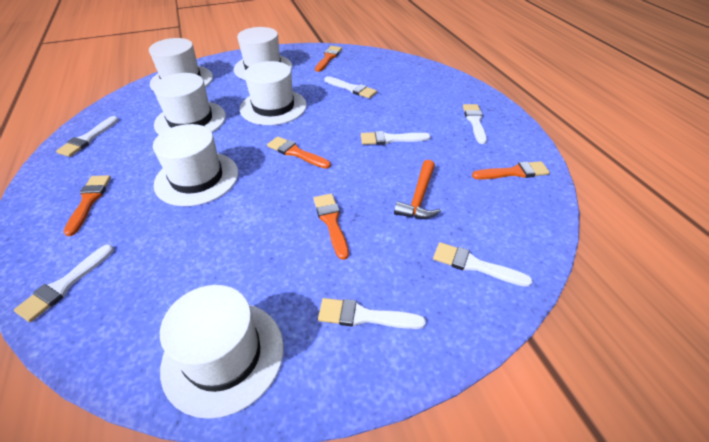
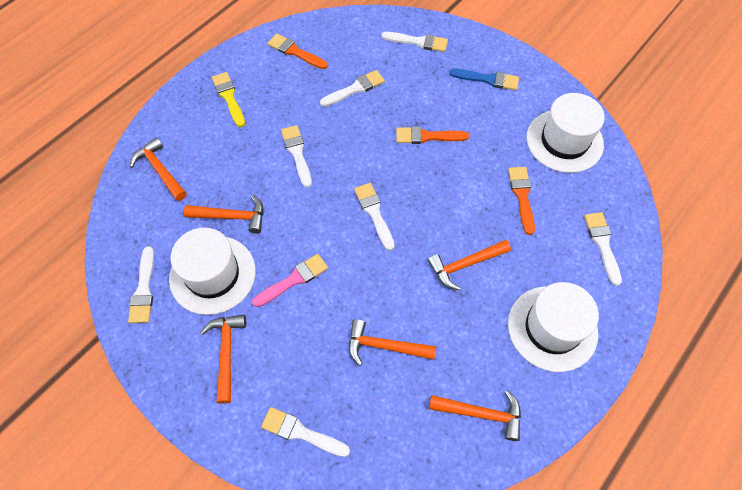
blue brush: none = 0 -> [450,69,519,90] = 1
orange brush: [63,175,111,236] [267,136,331,169] [313,194,349,260] [315,46,342,72] [472,161,550,180] = 5 -> [268,34,328,69] [396,126,469,144] [508,167,535,235] = 3
orange hammer: [394,160,441,219] = 1 -> [130,137,187,201] [184,195,264,234] [200,315,246,404] [349,319,436,366] [428,240,511,290] [429,390,521,441] = 6
pink brush: none = 0 -> [252,254,328,307] = 1
white hat: [149,38,213,90] [153,73,226,134] [153,124,238,206] [160,285,284,419] [234,27,292,80] [240,61,307,125] = 6 -> [169,228,256,315] [508,282,599,372] [526,93,605,173] = 3
yellow brush: none = 0 -> [212,72,245,127] = 1

